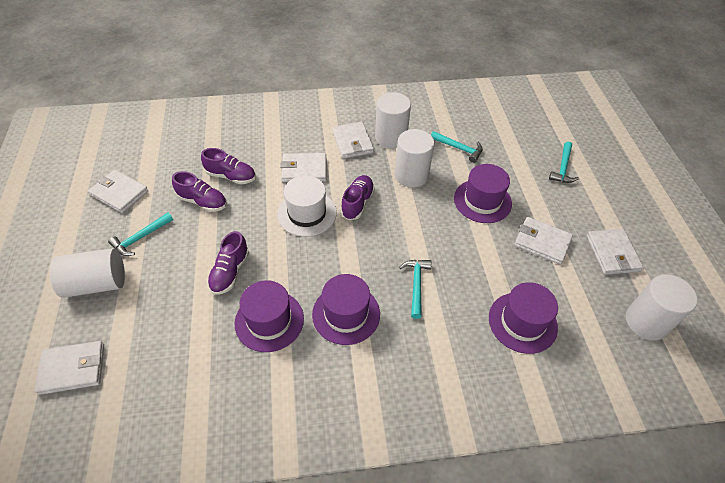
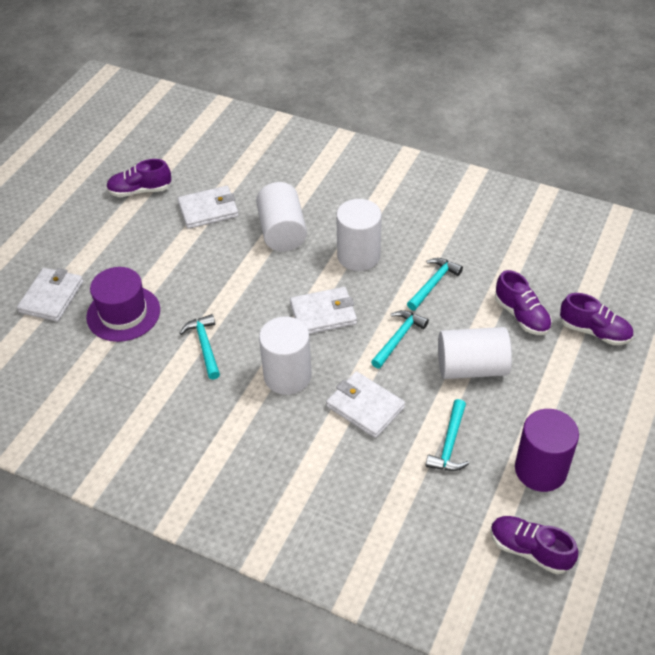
purple cylinder: none = 0 -> [515,409,579,492] = 1
purple hat: [235,280,304,352] [312,274,380,345] [454,164,512,223] [489,282,558,354] = 4 -> [86,267,160,342] = 1
white hat: [277,176,337,237] = 1 -> none = 0
white wallet: [34,341,104,395] [88,170,148,213] [280,153,326,182] [332,122,374,159] [514,217,573,265] [587,229,644,275] = 6 -> [17,268,83,322] [178,186,239,229] [290,287,357,334] [326,371,405,438] = 4

